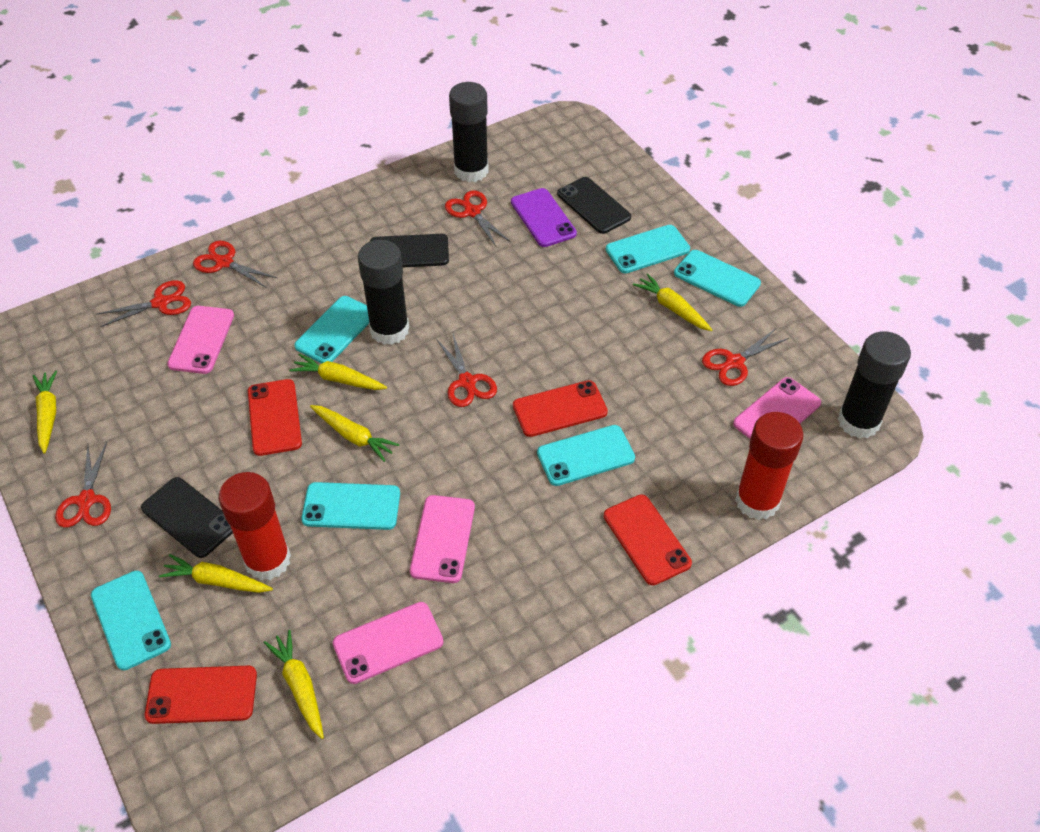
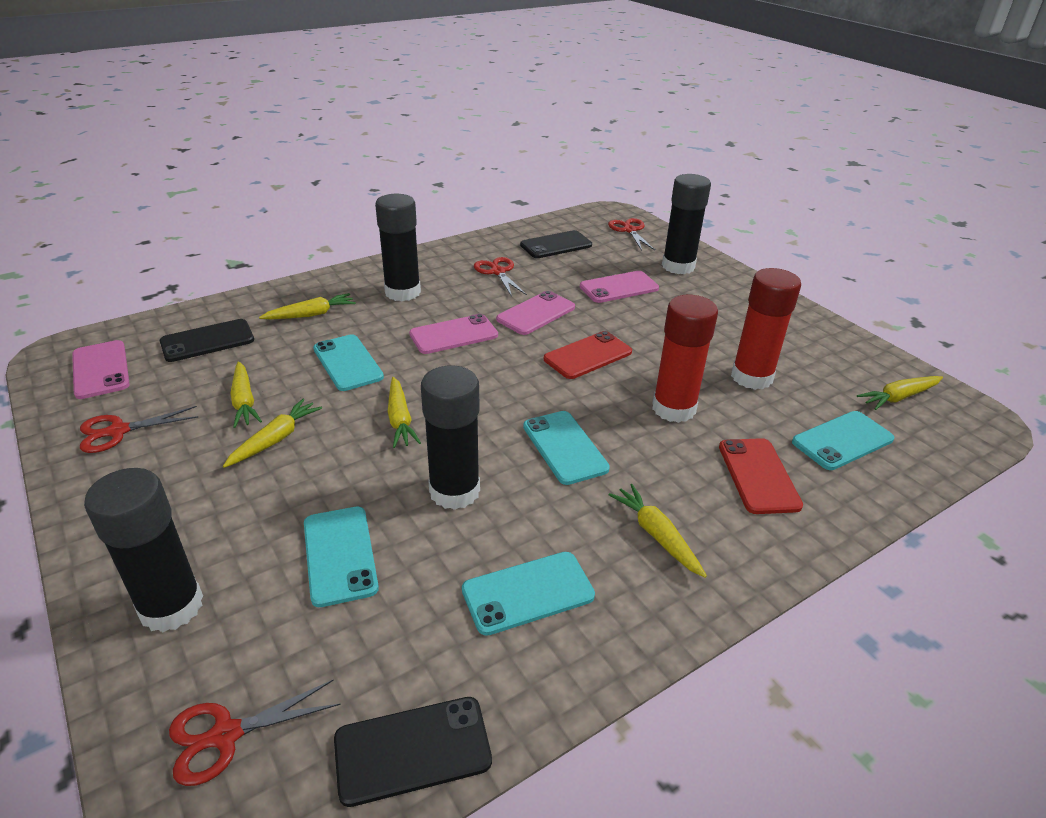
black glue stick: [358,240,409,345] [449,82,489,182] [837,331,911,439] = 3 -> [84,468,203,632] [375,194,421,301] [421,365,480,510] [662,174,711,274] = 4
purple phone: [511,188,577,247] = 1 -> none = 0
red phone: [145,666,257,724] [248,379,302,456] [513,380,608,437] [604,494,692,585] = 4 -> [544,331,632,379] [719,438,803,514] = 2
red scissors: [55,442,111,528] [97,280,191,327] [193,241,277,288] [436,334,497,407] [445,190,511,248] [702,329,789,386] = 6 -> [80,406,198,453] [169,680,341,786] [474,257,527,297] [608,218,655,250] = 4
turquoise phone: [91,571,171,670] [294,296,369,363] [301,482,400,530] [537,425,635,486] [606,225,690,273] [674,250,761,307] = 6 -> [304,507,379,607] [313,334,384,391] [462,552,595,636] [523,411,610,485] [792,411,894,470] = 5

